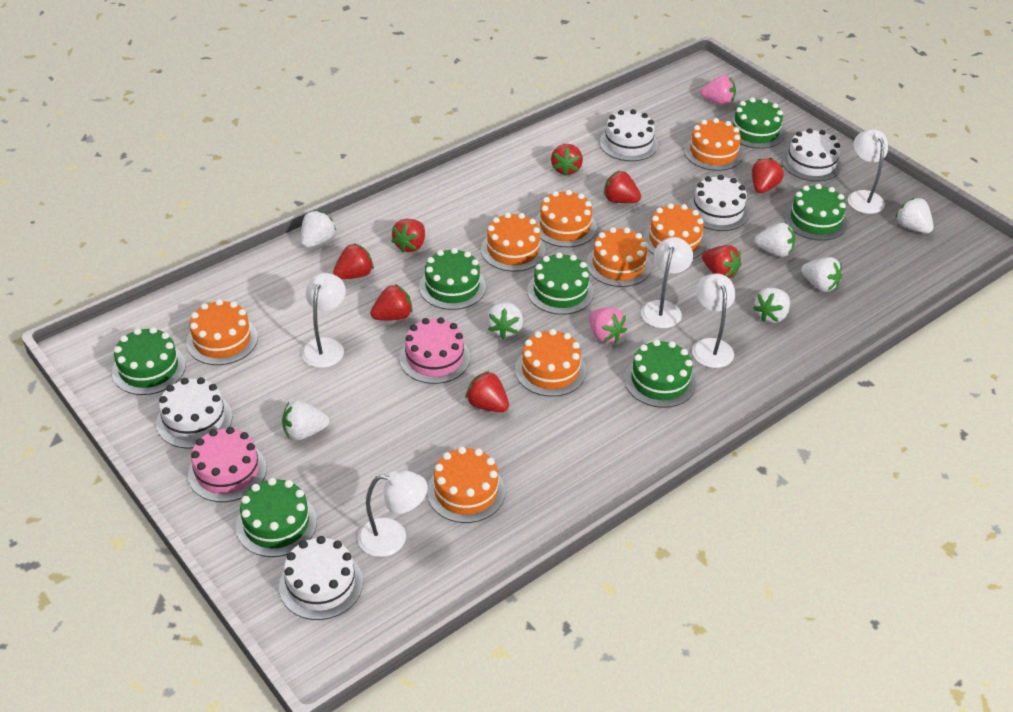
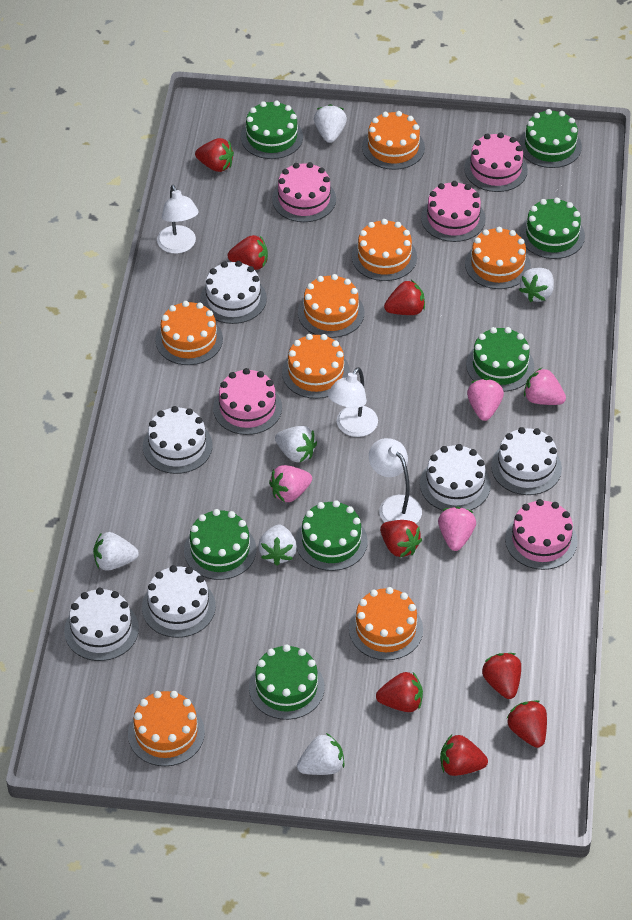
pink cake: [188,427,267,502] [399,317,470,384] = 2 -> [213,368,282,435] [272,162,336,222] [421,181,486,242] [464,132,528,192] [505,499,578,570] = 5
pink strawberry: [589,307,627,343] [701,75,736,105] = 2 -> [269,465,312,502] [438,507,476,551] [467,378,504,421] [524,368,566,405] = 4
white cake: [156,377,232,449] [279,536,363,620] [600,109,658,161] [687,175,749,231] [781,128,841,182] = 5 -> [64,588,139,661] [142,565,216,638] [143,406,213,474] [200,261,267,324] [420,444,491,511] [491,427,562,495] = 6
white lamp: [301,273,346,368] [358,471,428,557] [641,237,693,328] [692,274,736,368] [848,129,888,214] = 5 -> [157,185,199,254] [328,367,378,437] [369,438,422,524] = 3
white strawberry: [282,400,329,440] [301,211,336,248] [486,302,523,339] [753,288,790,323] [754,223,795,257] [801,257,842,292] [895,198,934,233] = 7 -> [93,532,139,571] [258,525,297,566] [275,426,317,462] [297,733,345,775] [314,104,347,143] [519,268,554,302] = 6

